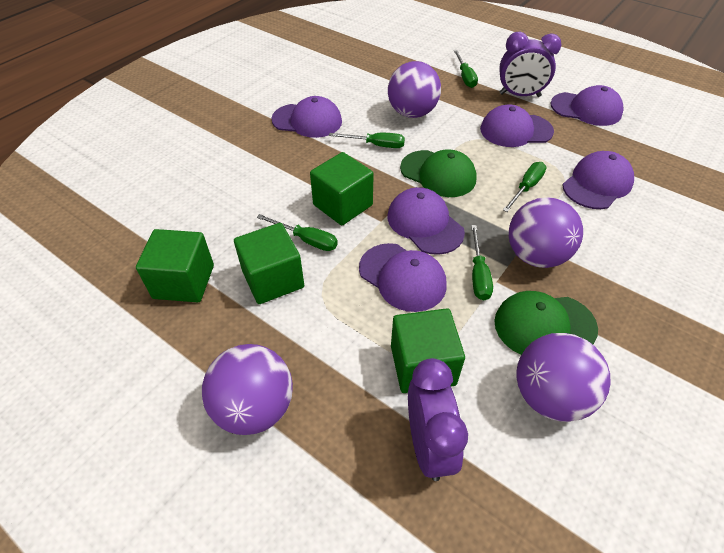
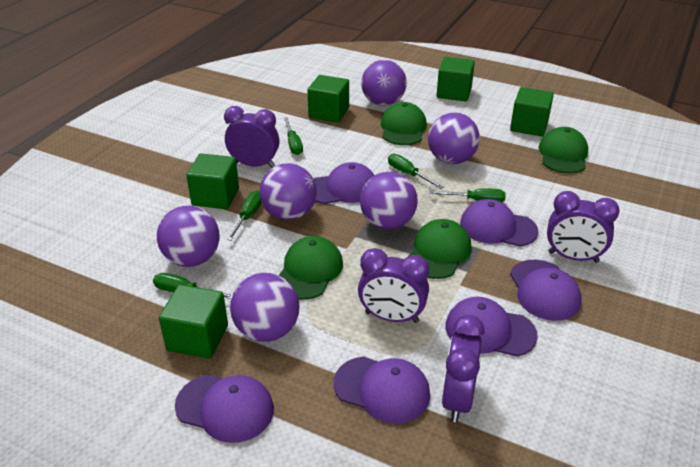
green cap: [400,149,477,197] [494,291,598,355] = 2 -> [279,236,343,300] [381,102,427,145] [409,219,472,279] [538,127,588,173] = 4
green cube: [136,229,214,302] [234,223,305,304] [310,152,374,226] [391,308,465,393] = 4 -> [159,285,228,359] [186,153,239,209] [307,75,349,123] [437,57,475,102] [510,87,554,137] = 5
purple ball: [202,344,293,435] [388,61,441,118] [509,197,583,268] [517,333,611,422] = 4 -> [157,206,219,267] [230,273,299,342] [260,163,317,220] [360,172,418,230] [361,60,407,106] [428,113,480,164] = 6
purple clock: [408,358,468,481] [499,32,561,97] = 2 -> [224,106,280,168] [358,248,429,323] [442,315,485,422] [547,191,620,263] = 4

